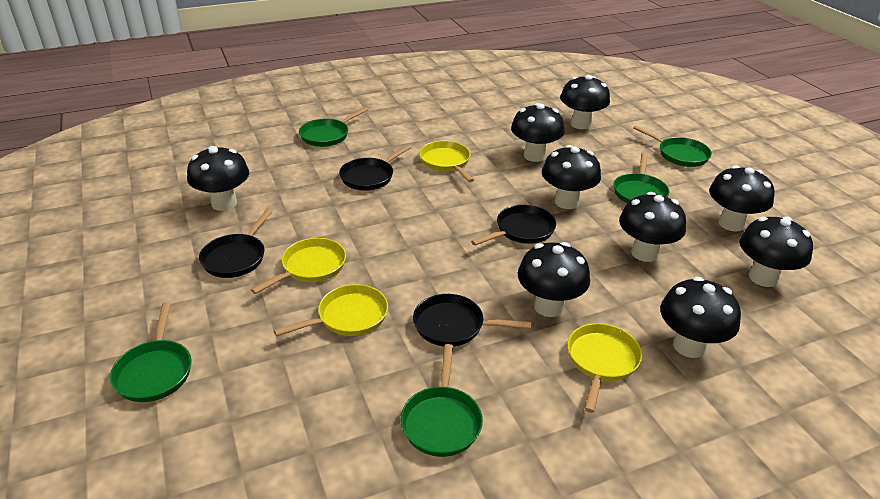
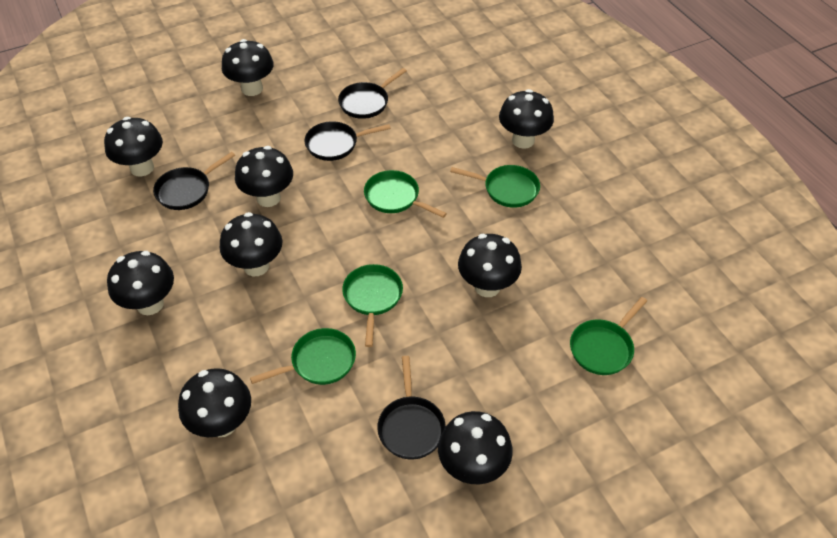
yellow pan: [251,238,346,294] [274,284,388,336] [419,141,474,182] [567,323,642,413] = 4 -> none = 0

